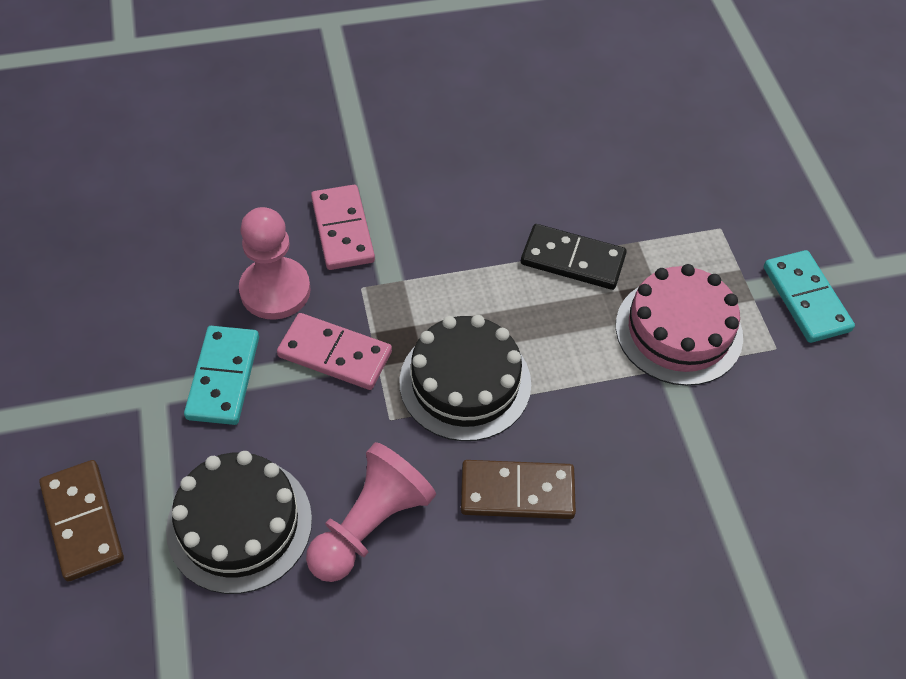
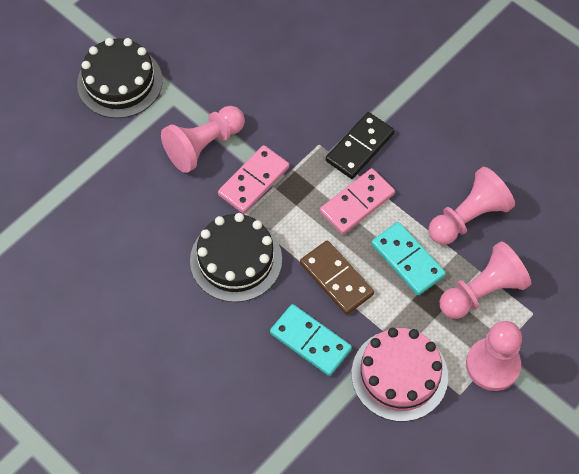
brown domino: [39,460,124,582] [461,460,576,519] = 2 -> [300,240,374,315] = 1
pink pawn: [239,207,311,320] [306,442,436,582] = 2 -> [161,106,245,173] [428,167,515,245] [440,241,531,319] [466,321,522,391] = 4

